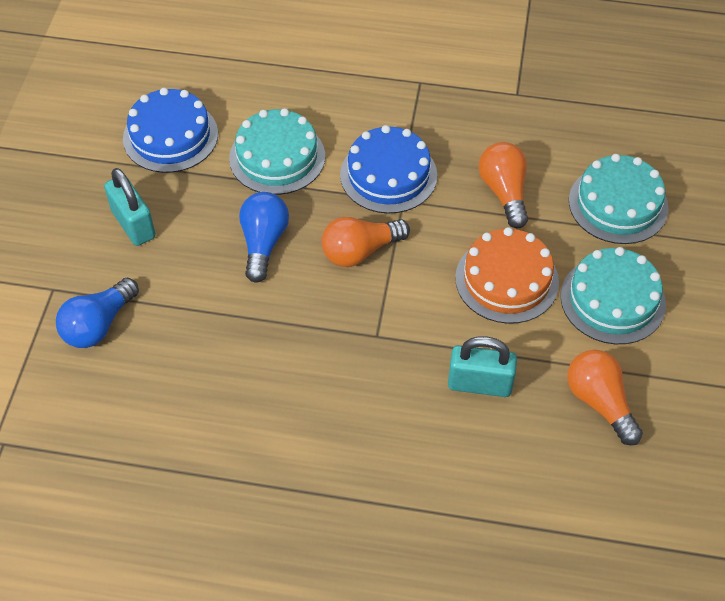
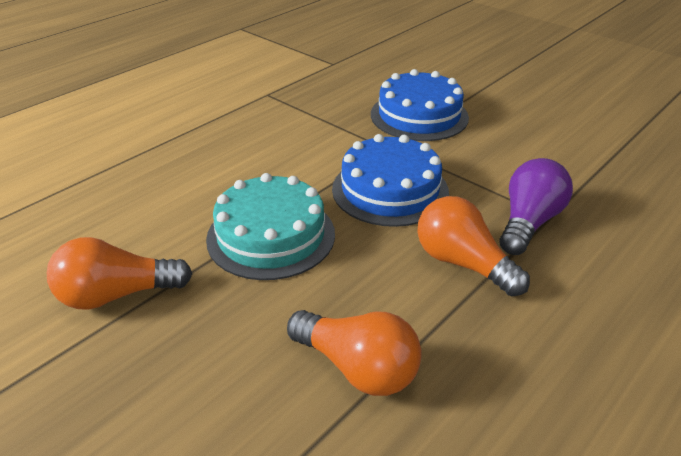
blue light bulb: [56,278,139,348] [239,192,289,283] = 2 -> none = 0
orange cake: [455,227,559,324] = 1 -> none = 0
purple light bulb: none = 0 -> [499,158,573,255] = 1
turquoise cake: [229,108,325,195] [560,247,666,344] [569,154,669,244] = 3 -> [206,173,335,280] = 1
turquoise padlock: [104,168,156,246] [448,336,517,397] = 2 -> none = 0

